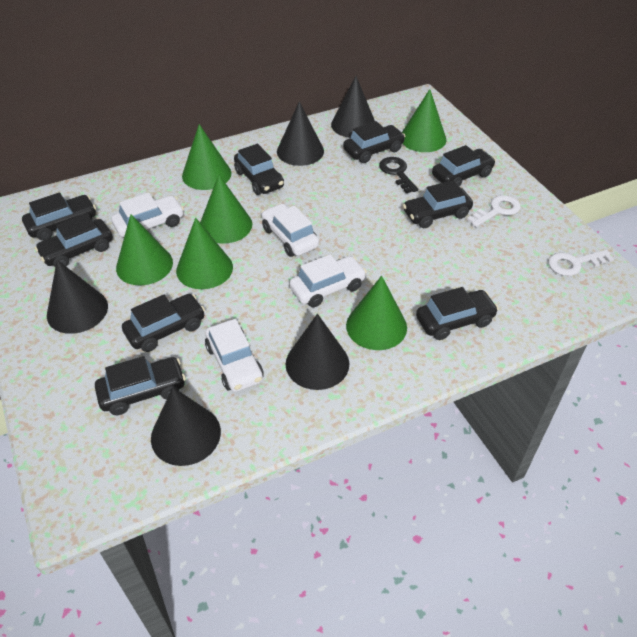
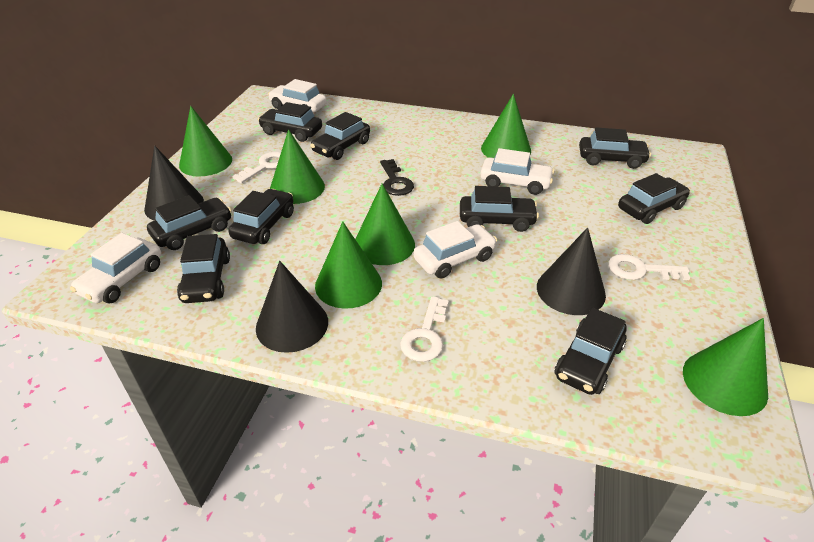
black cone: [47,260,108,334] [151,387,221,466] [277,101,324,166] [286,314,349,390] [331,76,375,138] = 5 -> [144,145,204,221] [256,261,328,353] [537,227,606,315] = 3
white key: [467,195,521,227] [548,250,614,276] = 2 -> [232,152,281,183] [400,296,449,362] [608,254,690,280] = 3

